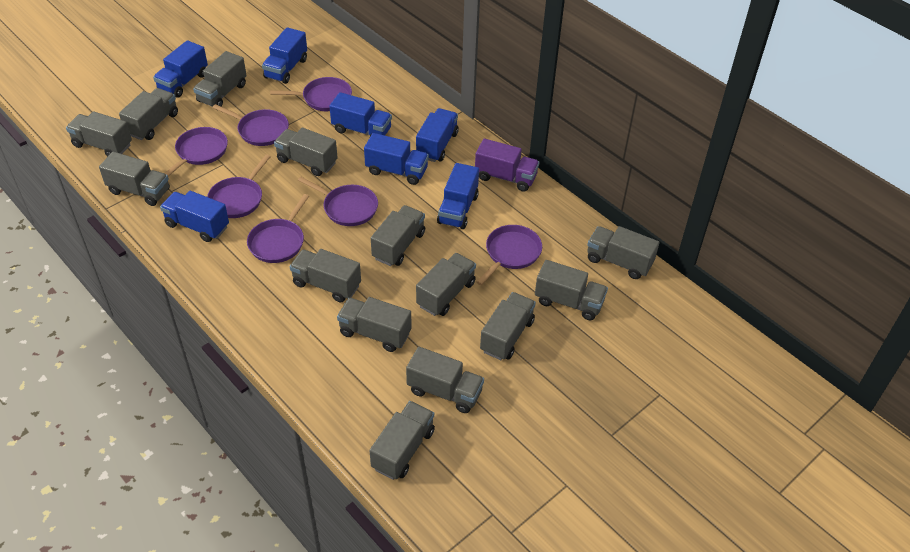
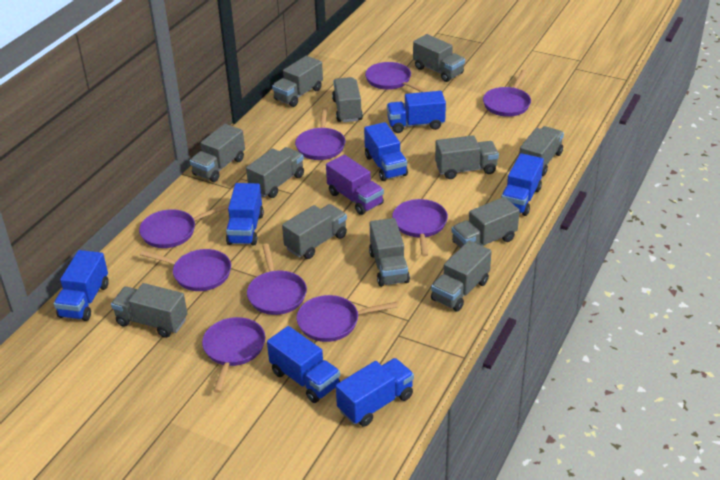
grey truck: [66,111,132,157] [99,152,170,206] [119,88,178,140] [193,51,247,107] [274,128,338,176] [289,249,361,302] [337,297,412,352] [369,401,435,480] [371,205,425,266] [406,347,484,413] [416,253,476,316] [480,292,536,360] [535,260,608,320] [587,226,659,279] = 14 -> [111,283,188,338] [190,124,245,182] [246,147,304,198] [272,56,323,107] [282,204,347,259] [332,77,363,122] [369,218,410,287] [413,34,465,82] [431,240,492,312] [435,135,499,179] [451,197,520,248] [519,126,564,176] = 12
purple pan: [164,127,228,176] [207,154,271,218] [213,104,289,146] [247,194,309,263] [270,77,352,111] [298,177,378,226] [476,225,542,285] = 7 -> [139,204,228,248] [140,249,231,291] [202,317,265,393] [247,244,307,315] [295,107,345,160] [297,295,398,342] [365,62,427,92] [392,199,448,257] [483,70,531,117] = 9

